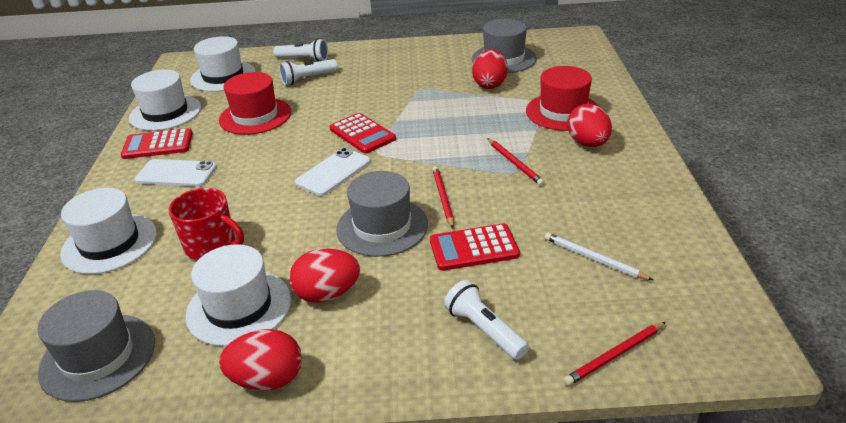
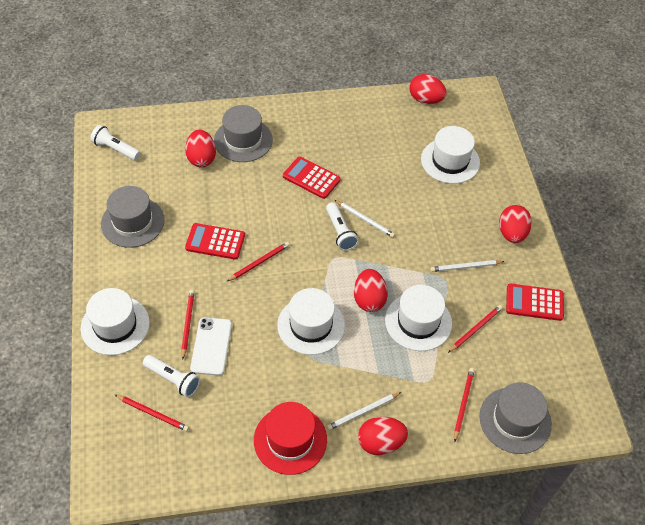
red egg: [219,329,302,391] [289,248,360,303] [472,49,508,89] [567,104,612,147] = 4 -> [185,130,216,167] [354,269,388,312] [358,417,408,455] [410,74,447,104] [499,205,532,243] = 5
red hat: [219,72,291,135] [526,66,599,131] = 2 -> [254,402,327,475] = 1
red mug: [169,188,244,260] = 1 -> none = 0
red pencil: [432,166,454,228] [487,138,545,186] [564,322,666,386] = 3 -> [115,395,189,432] [181,290,195,360] [226,242,290,282] [448,305,503,353] [454,368,475,442] = 5
white pencil: [545,233,653,280] = 1 -> [327,392,402,430] [335,200,395,238] [431,260,505,272] = 3
white phone: [134,159,217,187] [295,148,371,196] = 2 -> [190,317,232,376] = 1

